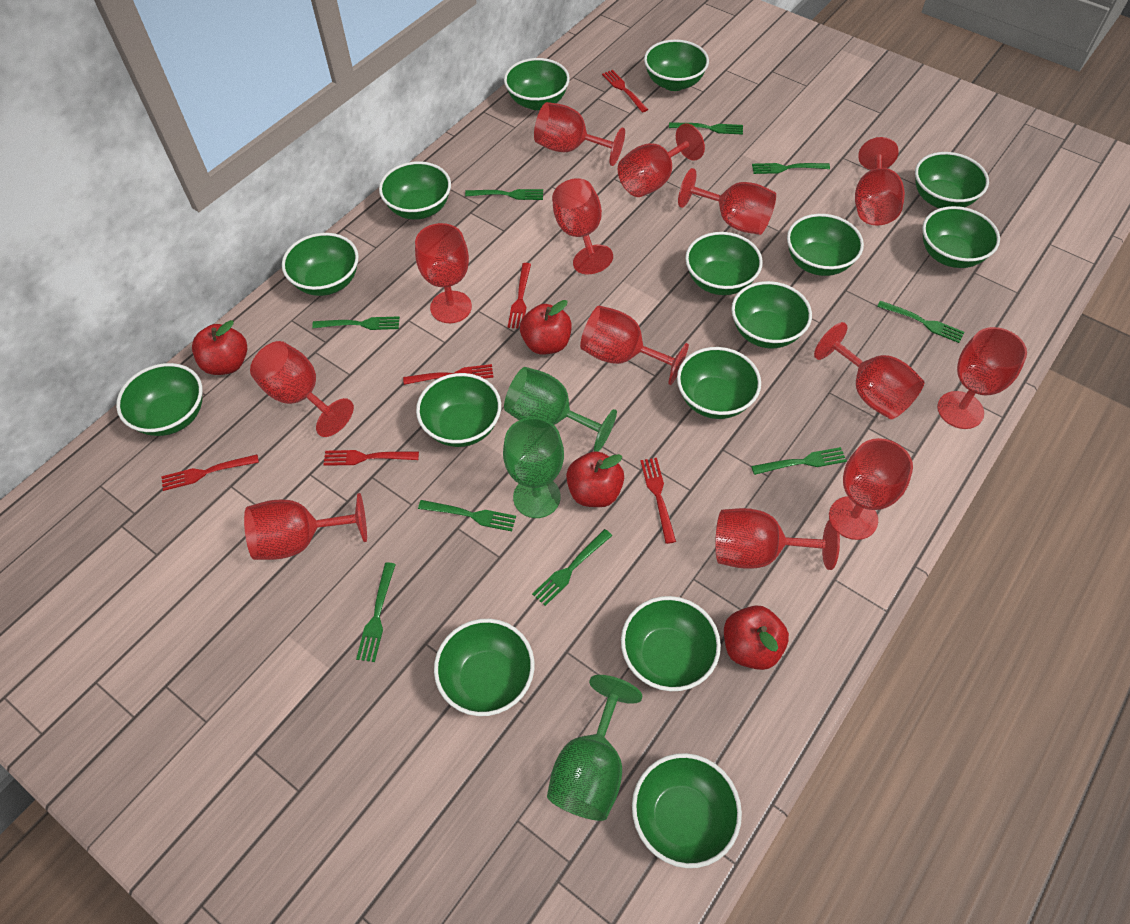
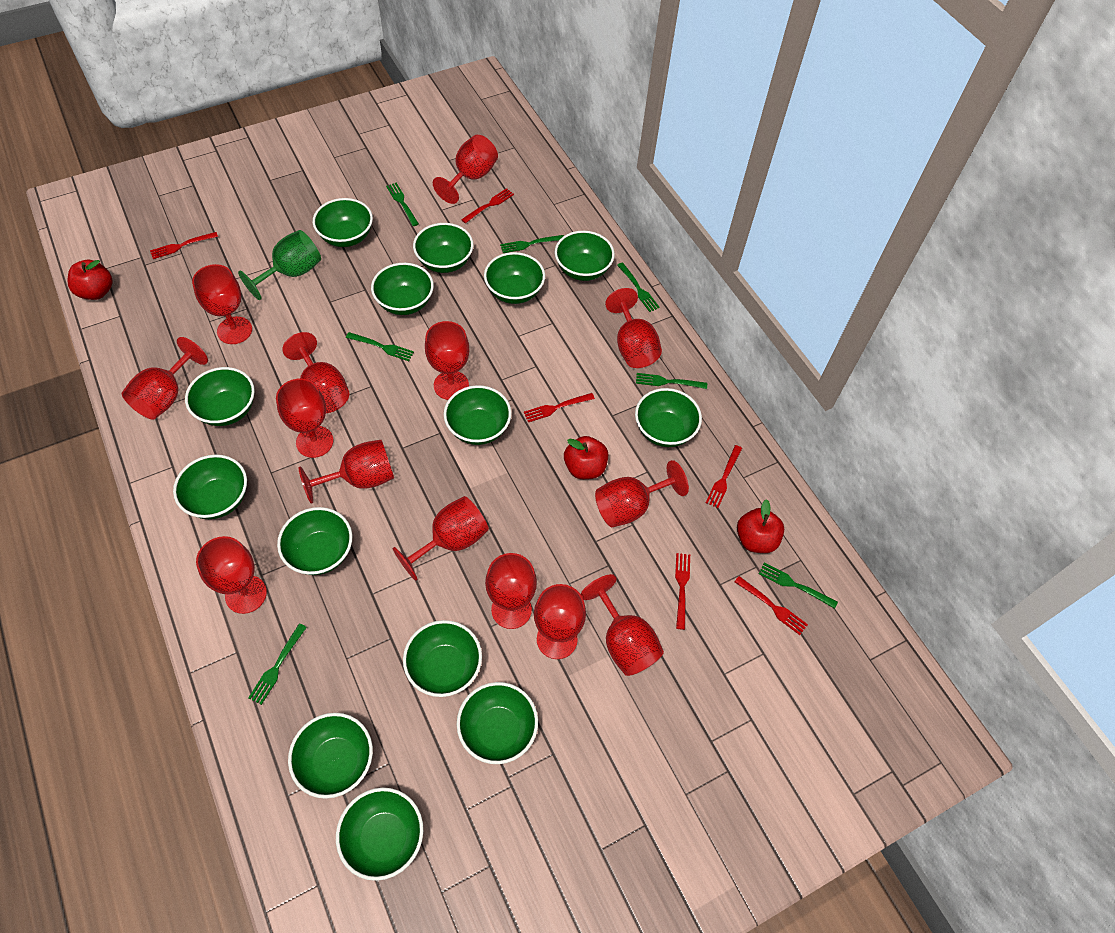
green bowl: [116,363,202,436] [282,233,359,296] [379,161,451,219] [416,373,501,447] [434,619,534,716] [504,58,570,110] [621,596,721,691] [632,753,742,868] [644,39,709,91] [677,347,761,419] [685,232,763,295] [731,281,812,348] [787,214,864,276] [915,152,989,208] [922,206,1000,268] = 15 -> [173,455,247,519] [185,367,255,426] [277,507,352,575] [288,713,373,799] [313,198,373,247] [336,788,423,881] [371,263,434,315] [403,620,482,697] [413,223,473,273] [444,385,511,445] [456,682,538,764] [484,252,545,304] [555,231,615,281] [635,388,702,447] = 14
green fork: [312,316,400,330] [356,562,396,662] [418,500,516,531] [465,189,543,200] [532,529,612,606] [669,123,743,135] [751,447,847,475] [752,163,830,174] [877,300,964,343] = 9 -> [248,623,307,705] [346,332,414,361] [386,183,419,226] [500,235,564,253] [617,262,660,312] [636,373,707,389] [759,563,838,609] = 7
green goblet: [503,417,564,518] [504,367,617,452] [547,675,642,821] = 3 -> [238,230,321,300] = 1
red apple: [192,320,247,375] [520,300,572,354] [566,451,624,507] [724,606,789,670] = 4 -> [68,260,113,300] [564,436,608,479] [737,499,784,553] = 3
red goblet: [244,493,367,560] [250,341,354,437] [415,223,472,323] [534,102,625,166] [552,178,613,274] [580,306,689,385] [618,123,705,197] [678,168,776,235] [715,508,840,570] [814,322,924,419] [829,438,913,540] [855,137,905,226] [937,327,1027,429] = 13 -> [122,337,208,420] [192,264,252,344] [196,536,267,614] [276,379,333,458] [282,332,349,413] [299,440,394,504] [392,496,489,581] [425,321,469,400] [433,135,498,204] [485,553,537,629] [534,584,586,659] [581,574,664,676] [595,460,689,527] [605,288,662,368] = 14

